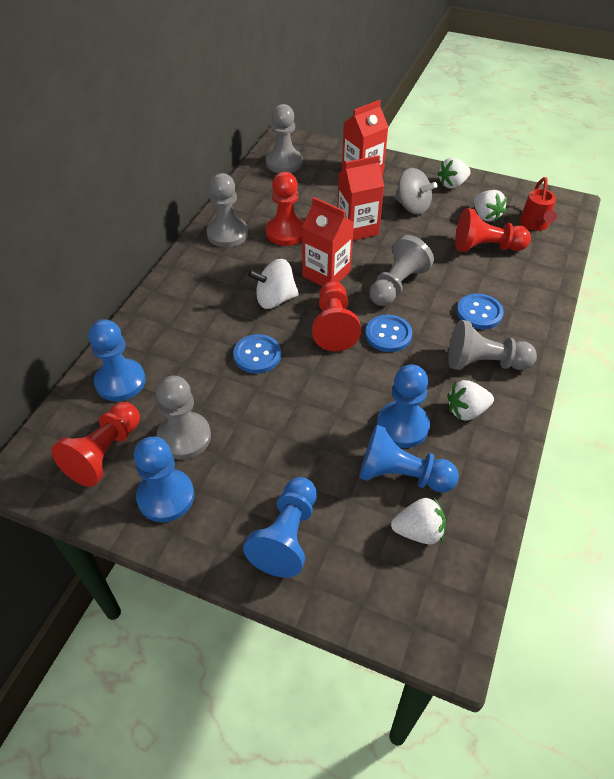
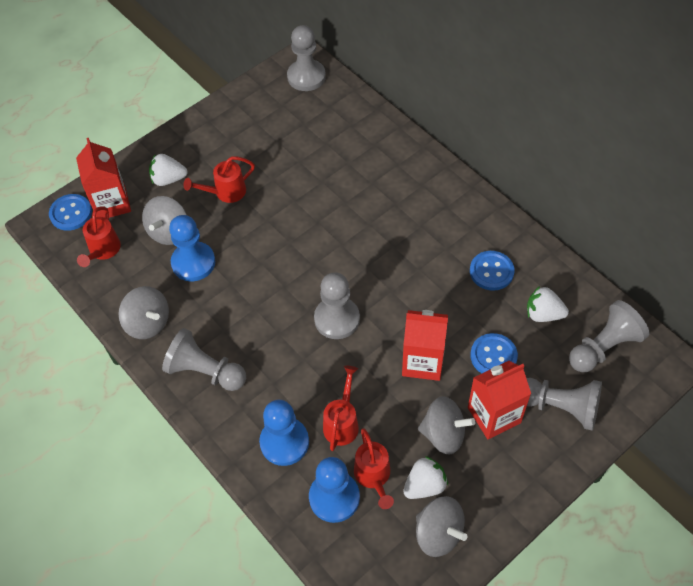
blue pawn: [89,319,146,401] [134,437,194,522] [243,477,317,578] [359,425,459,493] [377,364,430,448] = 5 -> [169,215,215,281] [259,400,309,466] [309,457,360,523] = 3
grey spinning top: [395,168,437,215] = 1 -> [119,286,169,339] [142,196,187,245] [416,496,467,557] [418,396,475,455] = 4
red pawn: [51,402,140,487] [266,172,304,246] [312,281,361,351] [455,208,531,252] = 4 -> none = 0
red watering can: [520,177,557,231] = 1 -> [77,207,121,267] [183,156,255,203] [323,366,359,451] [354,428,394,509] = 4
white spinning top: [248,259,299,309] = 1 -> none = 0
white strawberry: [391,498,446,544] [437,158,471,188] [447,380,494,421] [474,190,507,222] = 4 -> [149,154,188,186] [403,456,448,499] [527,286,569,322] = 3

